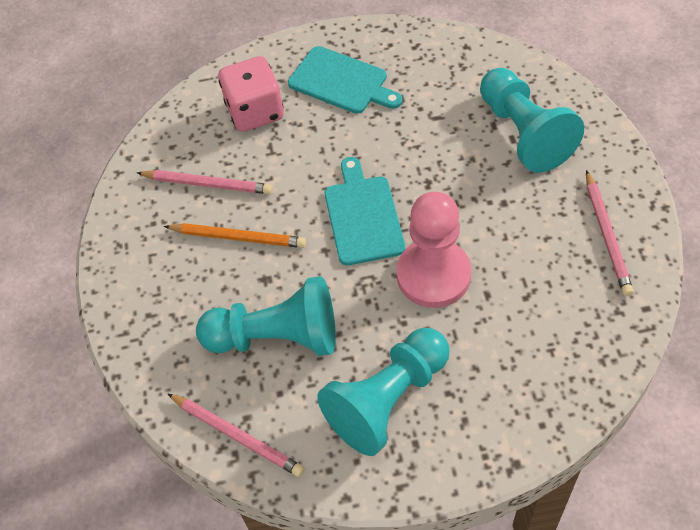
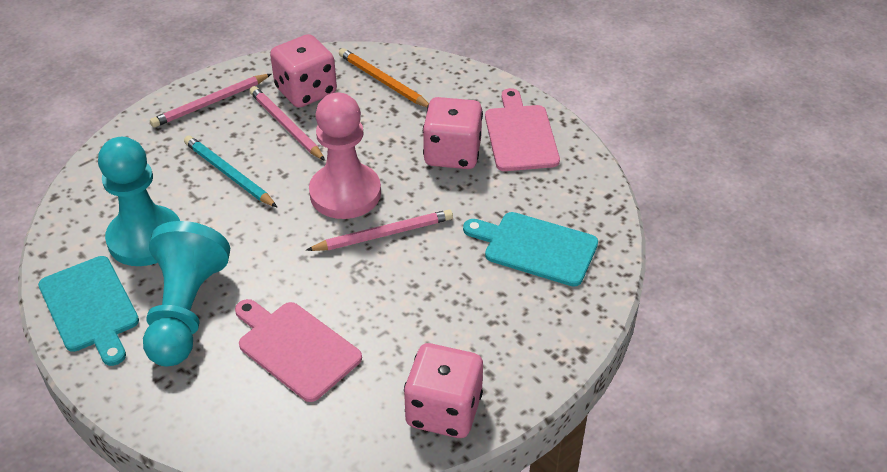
pink cutting board: none = 0 -> [235,299,362,402] [485,88,560,171] = 2
pink dice: [219,56,284,132] = 1 -> [270,34,337,108] [404,343,483,438] [423,97,483,169] = 3
turquoise pawn: [196,276,336,356] [317,328,450,456] [480,68,584,173] = 3 -> [98,137,180,266] [143,221,230,367] = 2
turquoise pencil: none = 0 -> [184,135,277,207] = 1

